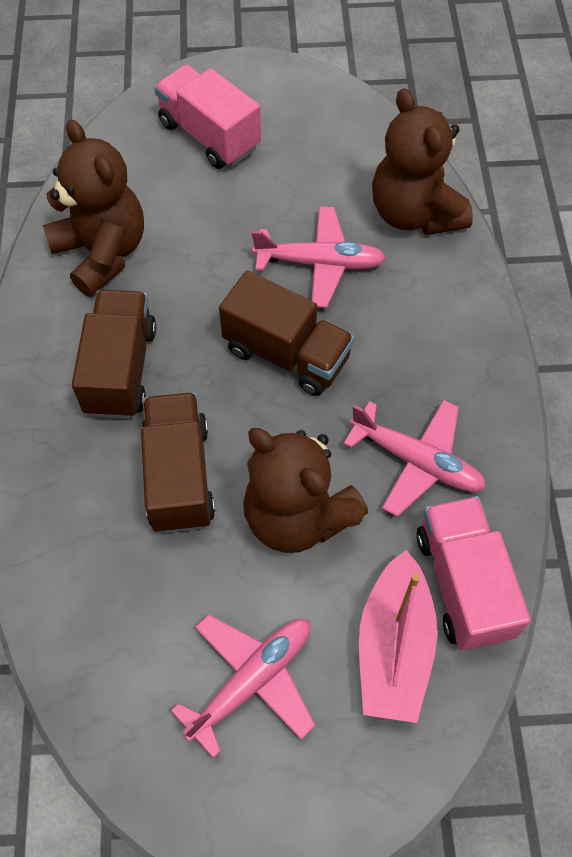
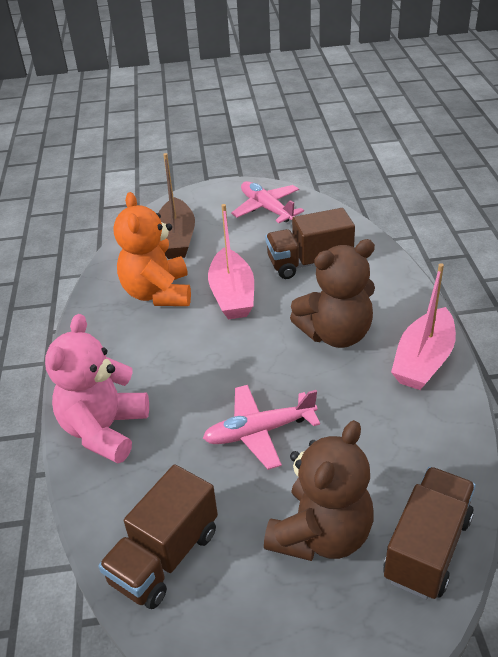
brown boat: none = 0 -> [158,153,195,259] = 1
brown teddy bear: [43,120,144,297] [243,428,368,553] [372,88,473,235] = 3 -> [264,420,373,561] [290,239,375,348] = 2
orange teddy bear: none = 0 -> [114,192,191,306] = 1
pink boat: [359,550,437,723] = 1 -> [208,204,254,319] [391,263,456,390] = 2
pink plane: [171,614,315,758] [252,206,386,308] [343,400,486,517] = 3 -> [203,385,320,470] [231,181,304,223] = 2
pink teddy bear: none = 0 -> [45,314,149,464] = 1
pink truck: [154,65,261,169] [416,496,531,651] = 2 -> none = 0

